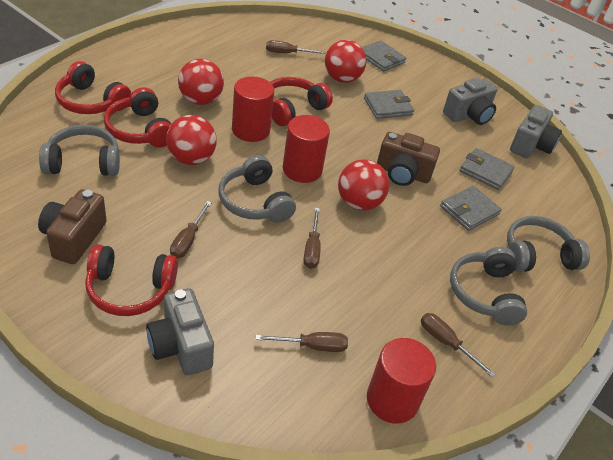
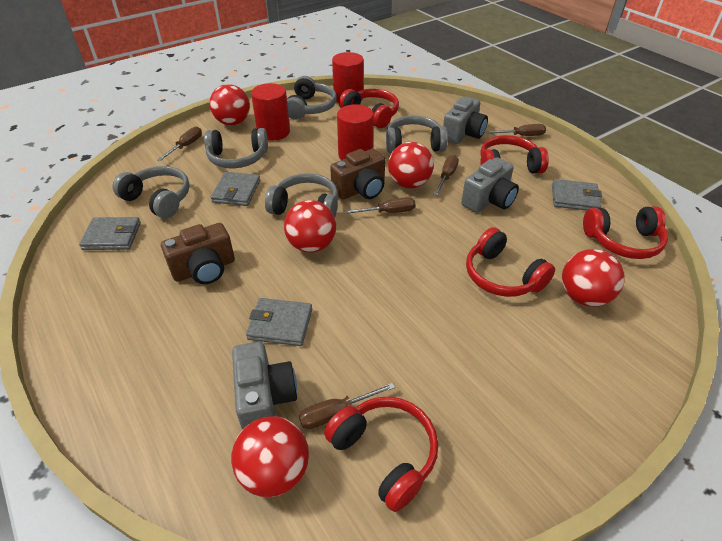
grey headphones: [39,125,120,176] [218,155,296,223] [450,247,527,326] [507,216,590,272] = 4 -> [113,166,190,218] [204,128,268,169] [265,173,338,217] [287,76,337,119] [386,115,448,153] = 5
red ball: [166,115,217,165] [178,59,224,105] [325,40,367,83] [338,159,389,211] = 4 -> [209,84,250,125] [231,416,309,497] [284,200,336,253] [388,142,434,188] [562,249,625,307] = 5
red headphones: [55,61,131,114] [85,244,178,316] [104,87,171,148] [270,77,333,126] = 4 -> [324,397,438,512] [339,89,399,128] [466,227,555,297] [480,135,549,174] [583,206,668,259] = 5

